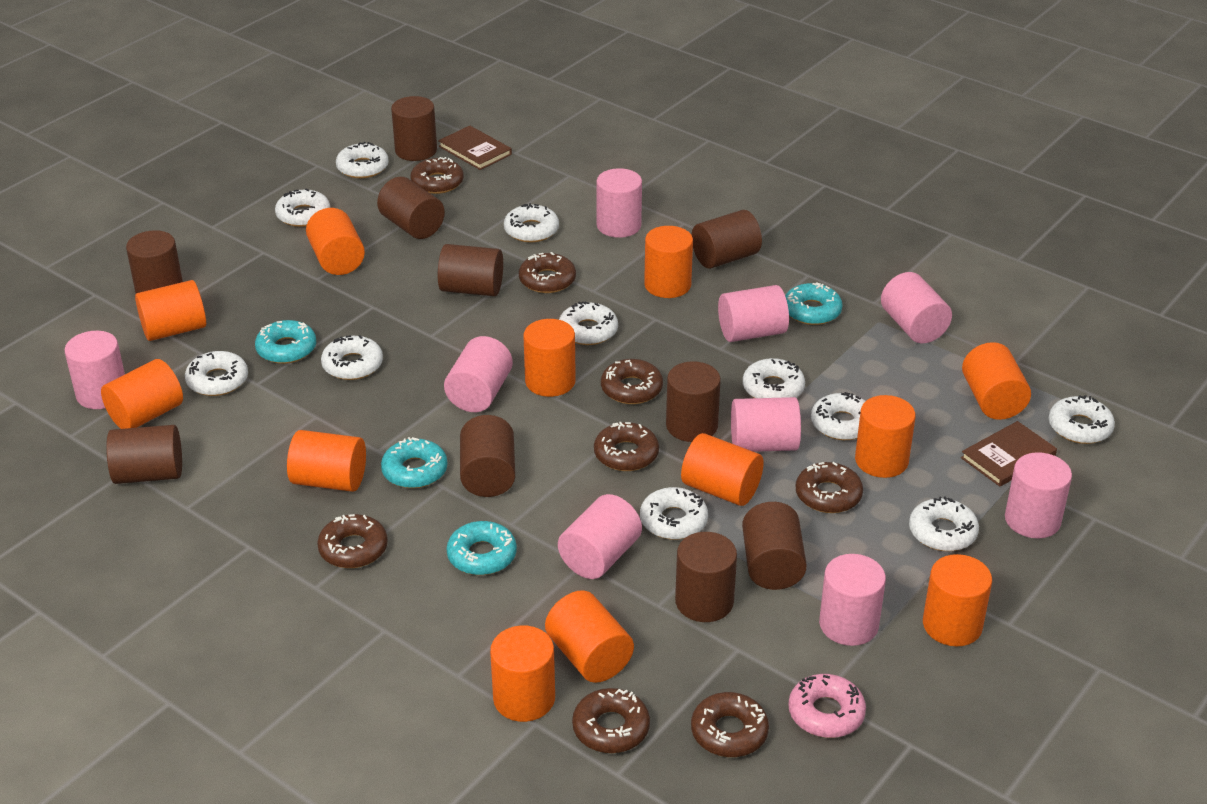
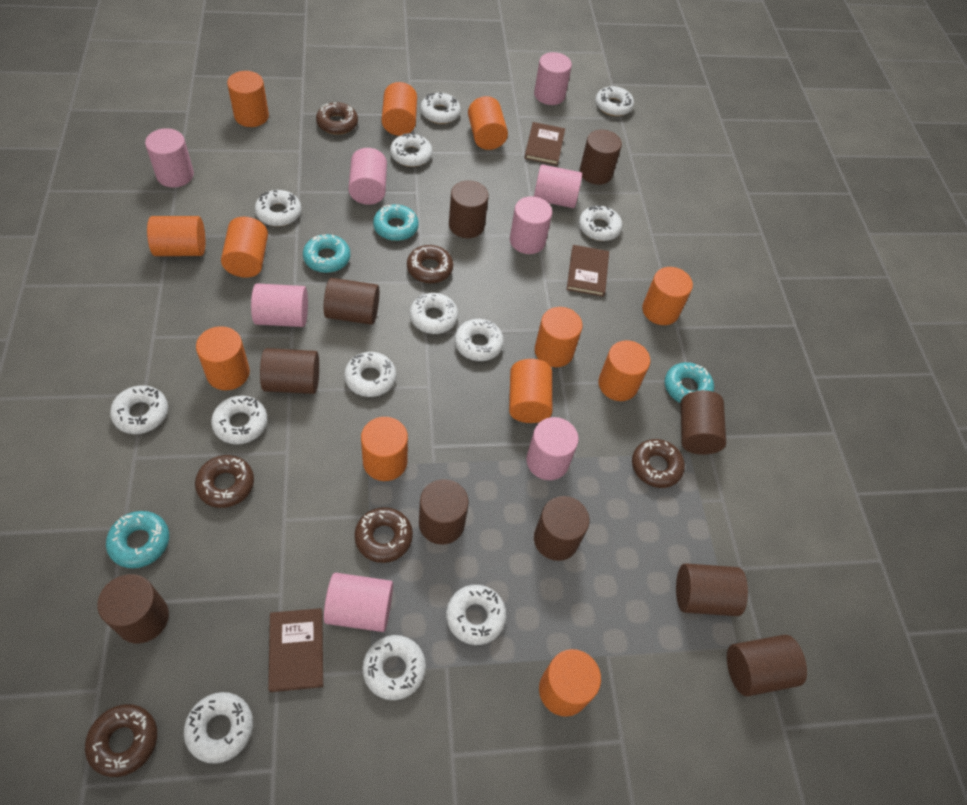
brown book: [438,126,512,170] [961,421,1057,487] = 2 -> [268,608,323,692] [524,122,565,165] [567,245,609,297] = 3
brown donut: [317,514,388,568] [410,157,464,194] [519,252,576,293] [572,688,650,753] [594,422,659,471] [601,359,663,404] [691,692,769,757] [796,462,863,513] = 8 -> [85,704,157,777] [195,455,254,508] [316,102,358,135] [355,507,413,563] [407,245,453,283] [632,439,685,488] = 6
pink cylinder: [65,331,125,409] [444,336,513,412] [558,494,642,579] [596,168,642,238] [718,285,789,342] [731,397,801,452] [819,554,886,646] [881,272,952,344] [1005,452,1072,538] = 9 -> [145,128,194,187] [251,283,308,327] [324,573,393,632] [348,148,387,205] [510,196,552,254] [526,417,579,480] [534,52,572,105] [534,164,582,208] = 8
pink donut: [788,674,866,738] = 1 -> none = 0
white donut: [185,351,248,396] [275,189,330,227] [321,335,383,380] [336,142,389,178] [504,203,559,242] [559,301,618,345] [640,487,708,540] [743,358,805,398] [811,392,865,440] [909,496,979,551] [1049,395,1115,444] = 11 -> [110,385,168,434] [184,692,253,764] [211,395,267,444] [255,190,301,226] [344,352,396,397] [362,635,426,700] [390,133,432,167] [410,293,458,334] [420,93,461,124] [446,585,506,645] [455,319,504,361] [579,206,622,241] [595,86,634,116] = 13

